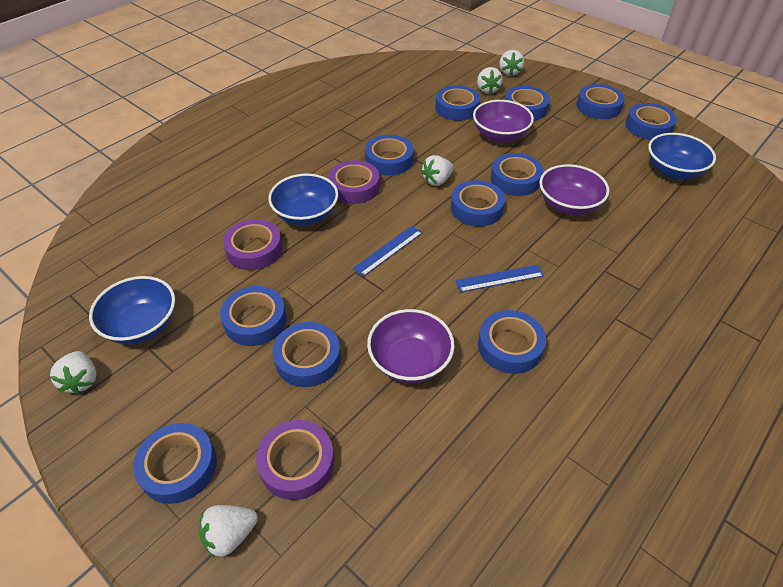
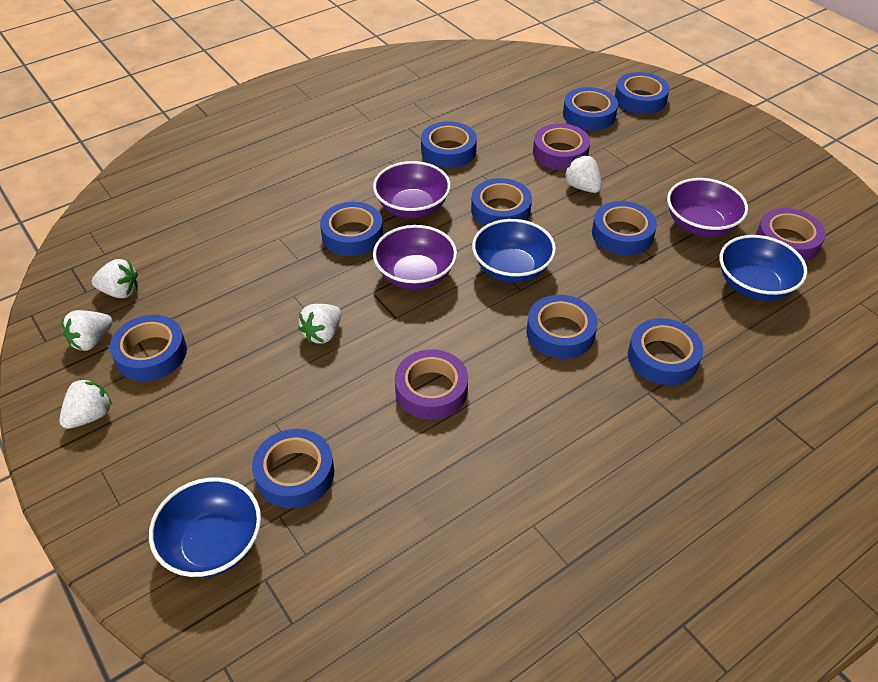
blue ruler: [353,226,423,277] [455,265,544,292] = 2 -> none = 0
blue tape: [133,423,217,504] [220,286,287,346] [272,322,341,387] [365,135,414,175] [435,85,480,121] [451,180,505,226] [478,310,546,374] [491,153,543,196] [505,86,550,121] [576,84,625,119] [625,103,677,140] = 11 -> [110,315,187,381] [252,429,334,508] [320,202,383,256] [421,121,477,168] [471,178,532,226] [526,295,598,359] [563,87,618,131] [592,201,657,255] [615,72,670,114] [628,318,703,385] = 10

